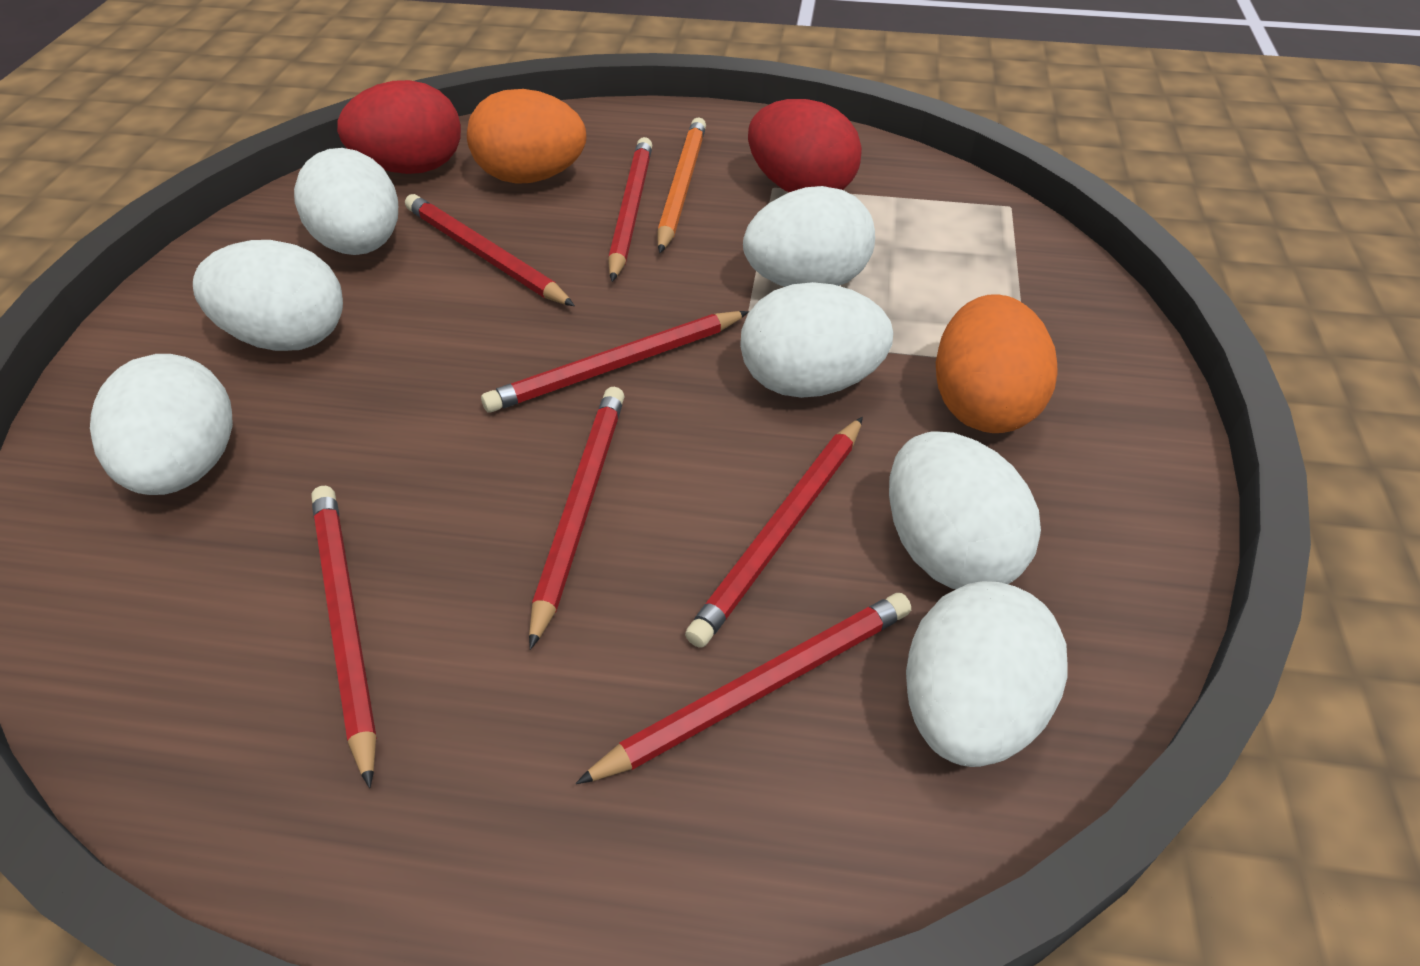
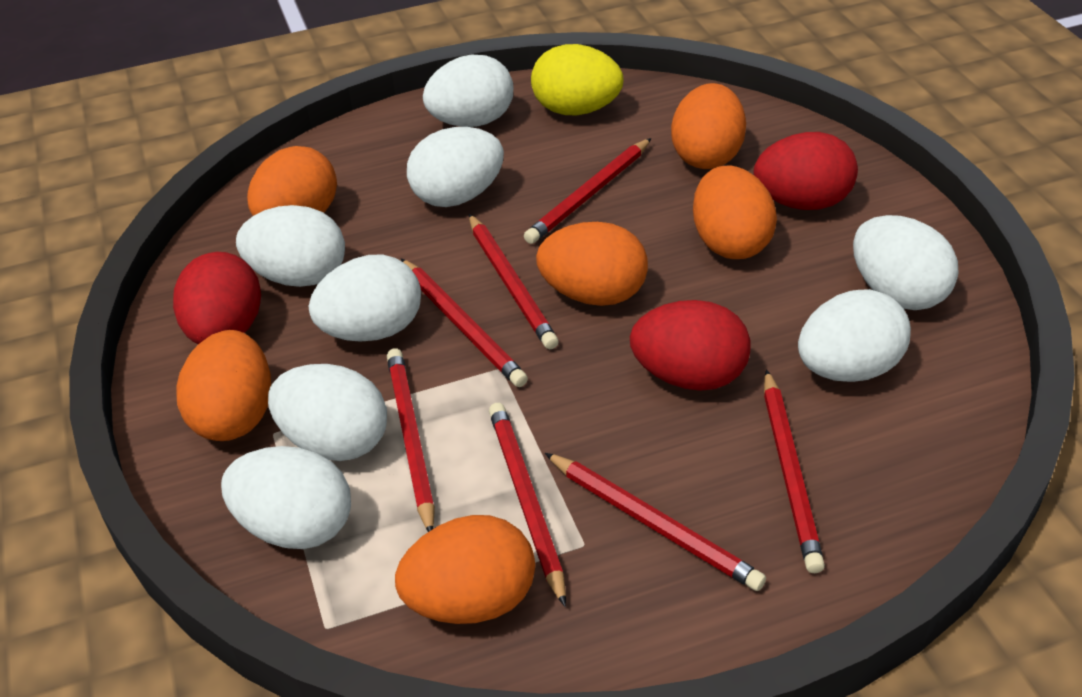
orange egg: [467,89,586,184] [936,294,1058,433] = 2 -> [176,330,271,441] [247,146,337,216] [395,515,535,624] [536,222,648,306] [671,83,746,169] [693,165,777,259] = 6
orange pencil: [657,117,706,253] = 1 -> none = 0
red egg: [337,80,461,174] [748,99,862,192] = 2 -> [173,252,261,344] [630,300,751,391] [754,132,858,210] = 3
white egg: [90,354,233,495] [193,240,343,351] [294,148,398,255] [740,282,893,398] [743,186,875,287] [889,431,1041,589] [906,581,1067,767] = 7 -> [221,446,351,549] [236,205,345,287] [268,364,387,461] [309,255,421,342] [407,127,504,207] [423,55,513,127] [798,289,911,382] [853,215,959,310] = 8
yellow egg: none = 0 -> [531,44,623,115] = 1

